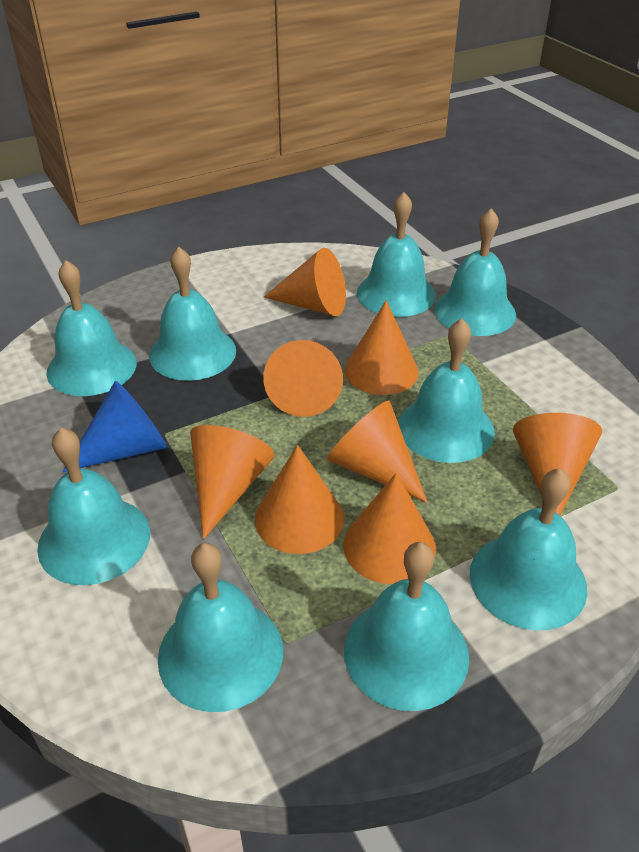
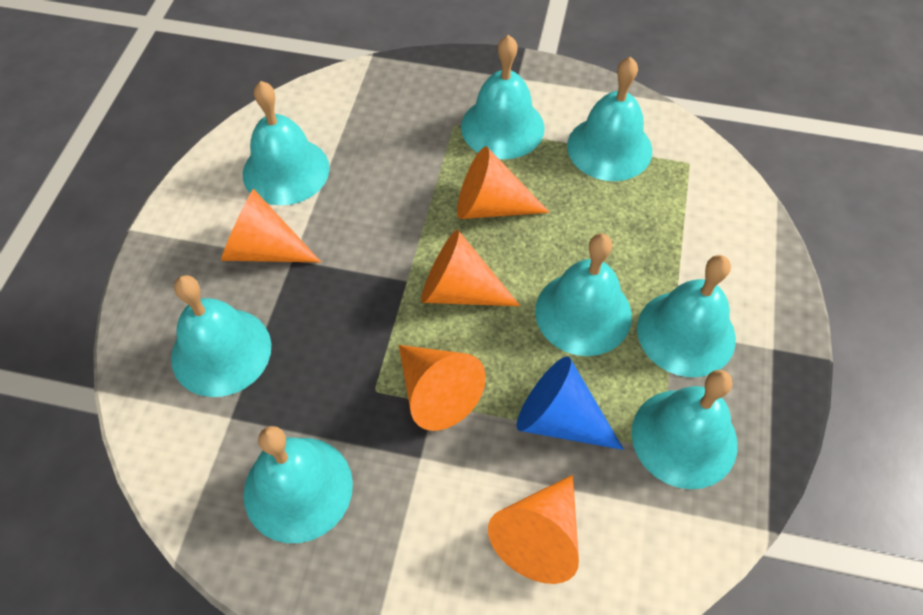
orange cone: [190,425,275,539] [255,445,344,554] [263,340,343,417] [264,248,346,316] [327,401,427,503] [343,473,436,584] [345,300,418,395] [513,413,602,515] = 8 -> [221,189,321,262] [399,345,486,431] [421,230,520,306] [457,147,550,219] [488,475,579,584] = 5
turquoise bell: [37,427,150,585] [46,260,137,396] [149,247,236,381] [158,543,283,712] [344,542,469,711] [357,192,436,317] [398,319,494,463] [434,208,516,336] [470,468,588,630] = 9 -> [171,275,271,397] [243,81,330,205] [243,426,353,543] [461,35,545,159] [535,233,632,356] [567,57,652,181] [631,370,738,489] [637,255,736,377] = 8

